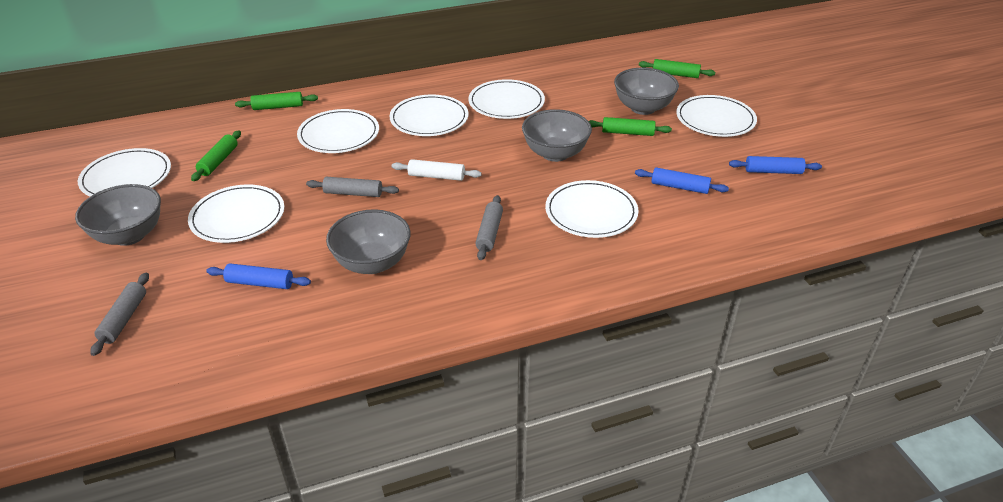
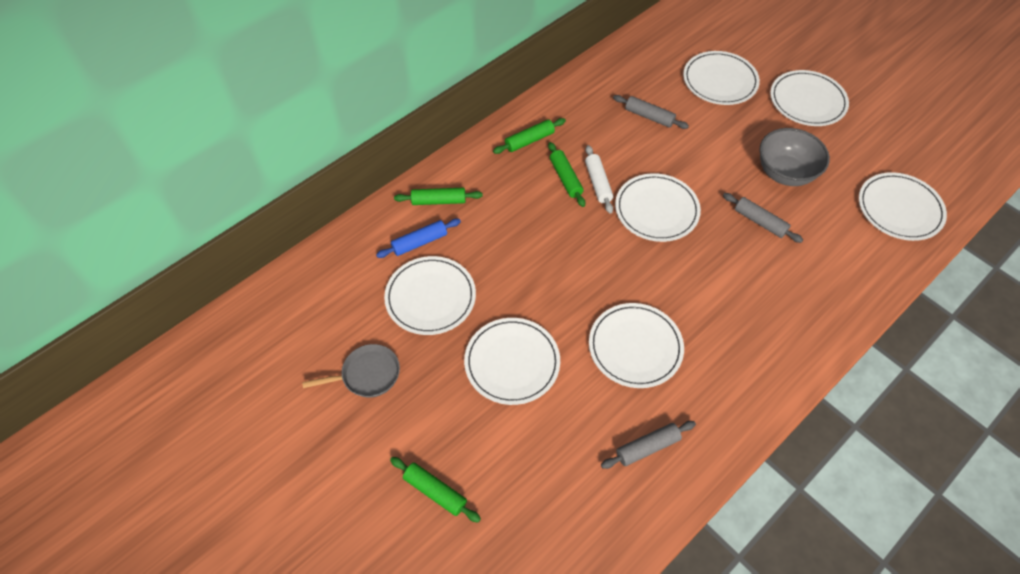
blue rolling pin: [206,263,311,289] [635,167,729,194] [729,156,822,174] = 3 -> [376,219,461,258] = 1
grey bowl: [75,184,161,246] [326,209,411,274] [522,109,592,162] [614,68,679,115] = 4 -> [759,128,830,186] = 1
grey pan: none = 0 -> [302,344,400,397] = 1

